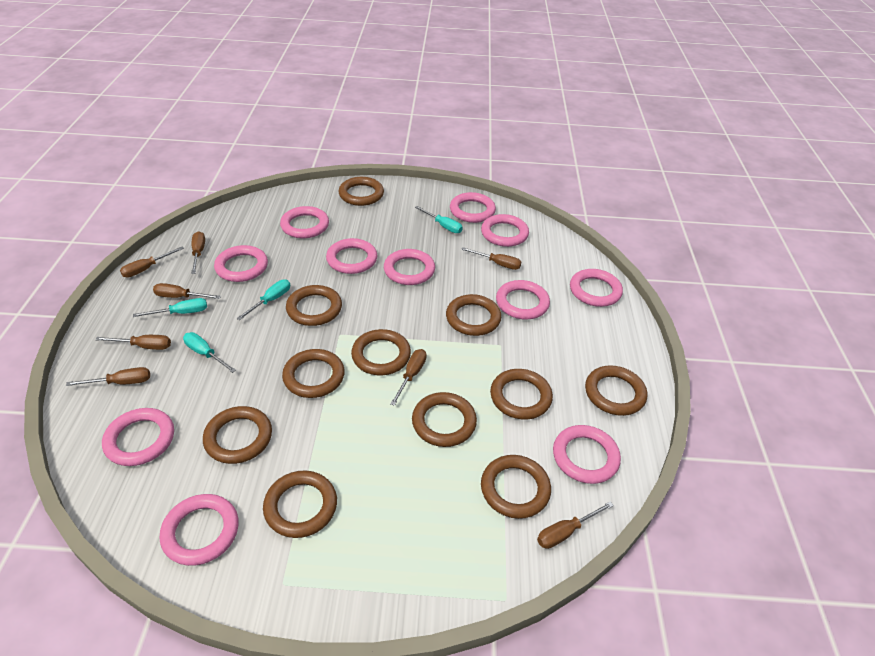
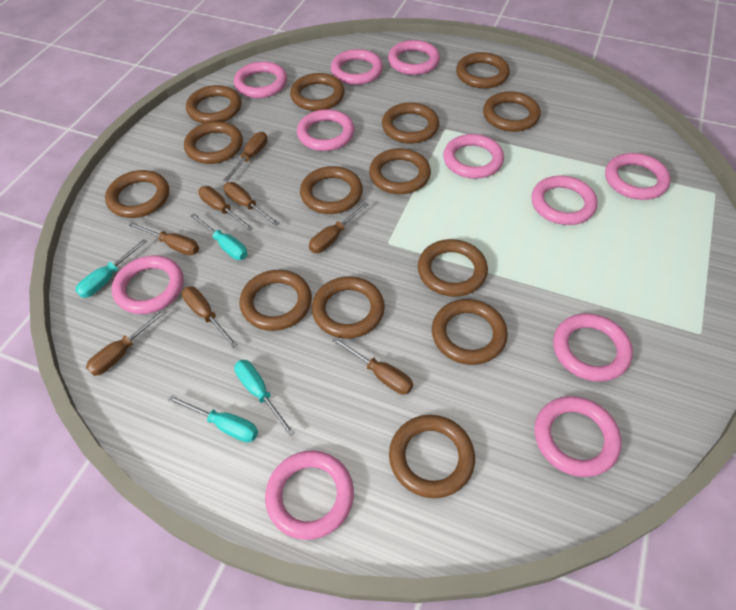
brown ring: [203,406,272,464] [263,470,337,538] [282,349,345,398] [286,285,342,326] [338,177,384,206] [351,329,411,375] [412,392,477,447] [446,294,501,336] [481,455,551,519] [490,369,553,420] [585,365,647,416] = 11 -> [105,170,169,218] [184,121,243,164] [186,85,242,123] [239,270,312,331] [290,73,345,111] [300,166,363,214] [312,276,385,339] [369,148,431,194] [382,102,439,144] [389,415,475,498] [418,239,488,297] [432,299,508,365] [456,52,510,89] [483,91,541,132] = 14

